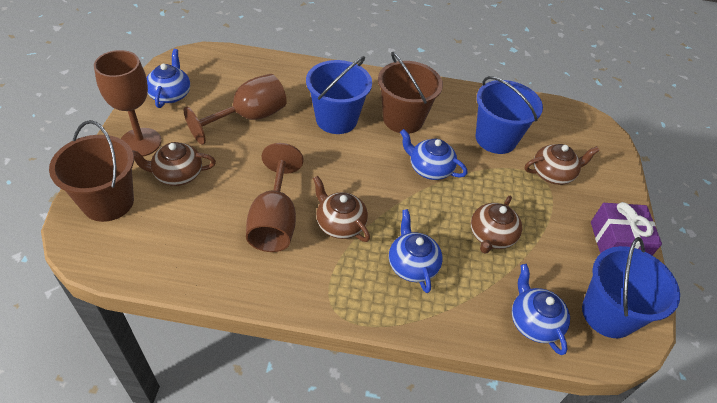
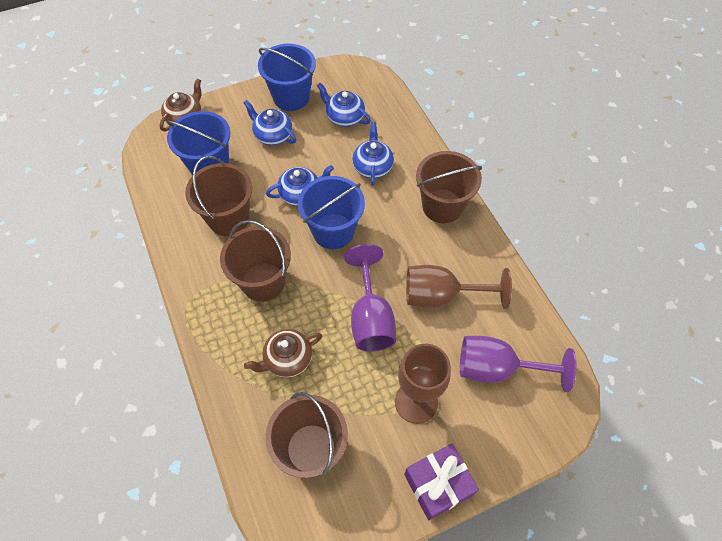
brown bucket: [49,120,134,222] [378,52,443,134] = 2 -> [185,156,252,236] [220,220,291,302] [265,392,348,478] [416,151,482,223] = 4
brown goblet: [94,50,161,156] [184,74,287,145] [246,143,303,252] = 3 -> [395,344,451,424] [406,265,512,309] = 2
brown teapot: [132,142,216,186] [313,176,370,242] [471,196,522,254] [525,144,600,185] = 4 -> [160,78,202,131] [244,329,322,378] = 2
purple goblet: none = 0 -> [344,244,396,351] [460,336,577,392] = 2

